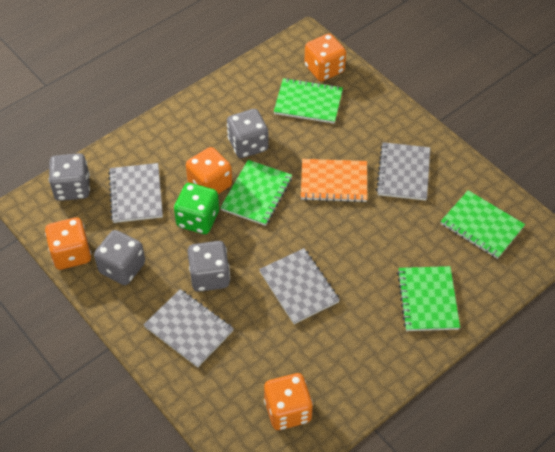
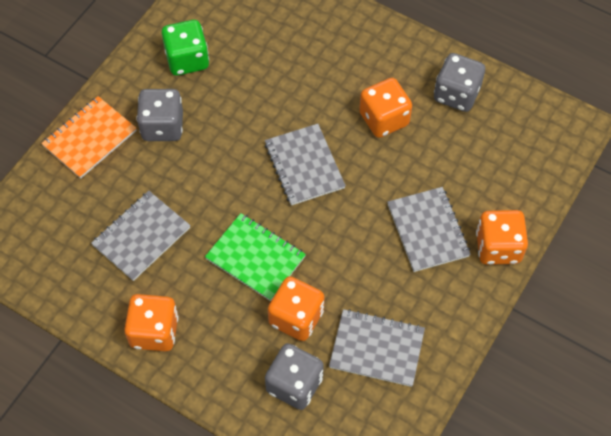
green notebook: [220,160,292,226] [274,78,343,124] [397,266,460,331] [441,190,525,259] = 4 -> [205,213,306,301] = 1
grey dice: [49,153,90,201] [94,230,145,285] [187,241,230,292] [227,109,269,158] = 4 -> [136,89,183,141] [265,343,324,410] [434,53,485,112] = 3

